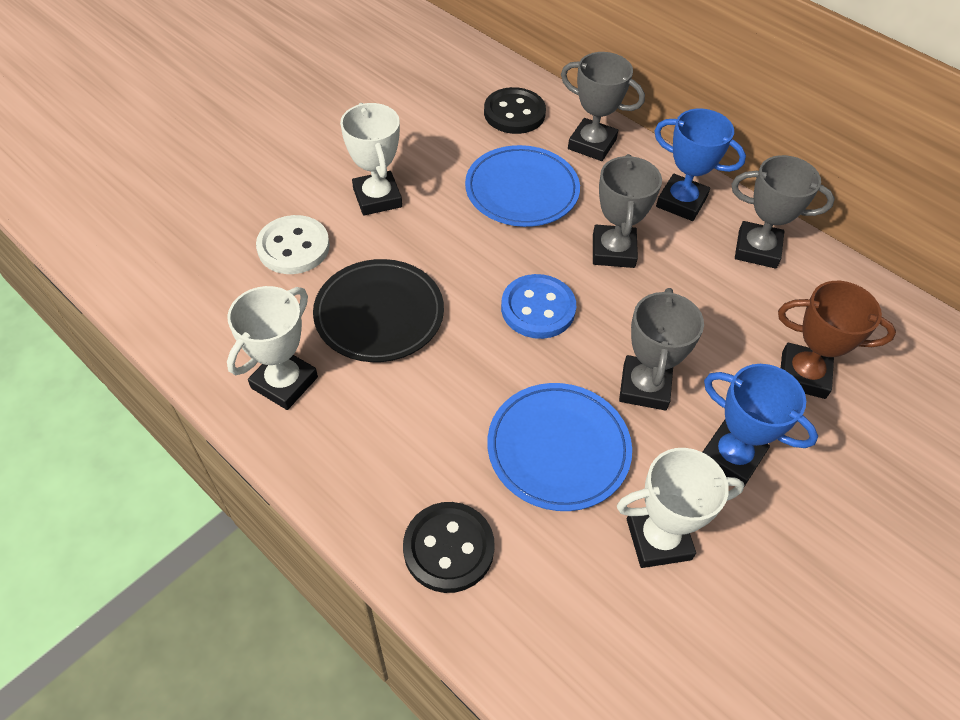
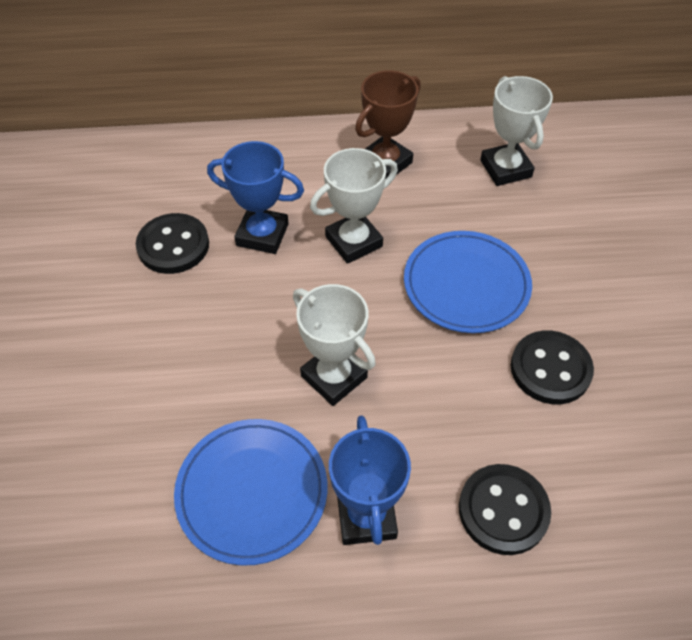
black button: [403,502,495,593] [484,87,546,134] = 2 -> [136,213,209,274] [459,464,551,555] [511,330,594,404] = 3
black plate: [313,259,444,362] = 1 -> none = 0
blue button: [501,274,576,339] = 1 -> none = 0
grey trophy: [561,52,645,161] [593,154,662,268] [619,288,704,410] [732,155,835,269] = 4 -> none = 0
white button: [256,215,330,274] = 1 -> none = 0

